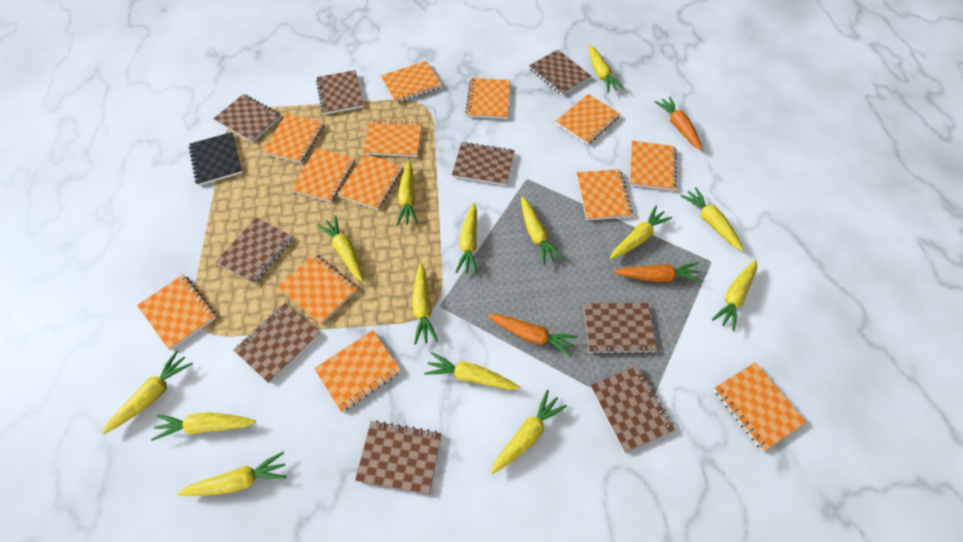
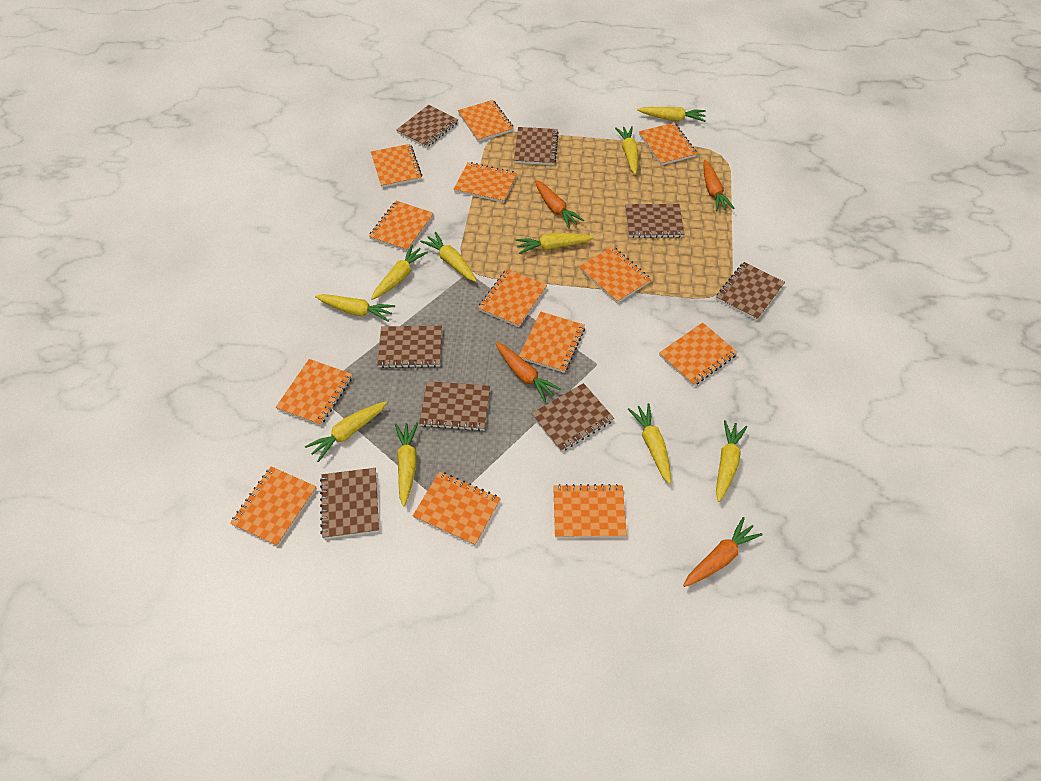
black notebook: [188,132,242,186] = 1 -> none = 0
brown notebook: [213,94,281,143] [216,218,293,284] [234,303,320,383] [316,70,364,115] [355,420,441,494] [452,142,515,186] [529,50,591,95] [584,303,657,354] [590,366,675,452] = 9 -> [320,468,379,539] [377,326,442,368] [396,105,458,148] [419,381,490,431] [514,127,559,165] [531,383,614,452] [625,204,685,238] [716,262,785,321] = 8
orange carrot: [488,314,578,357] [613,262,703,282] [655,96,702,150] = 3 -> [495,342,561,402] [535,180,584,228] [683,517,763,587] [703,159,735,211] = 4
yellow carrot: [102,350,193,434] [151,412,256,441] [177,452,287,496] [317,215,363,282] [397,161,418,226] [412,263,438,345] [424,352,520,390] [455,203,478,274] [491,390,567,474] [521,197,563,265] [589,45,624,93] [610,205,672,259] [681,187,744,251] [712,260,757,331] = 14 -> [305,401,387,462] [315,294,395,322] [371,245,428,300] [395,422,418,506] [420,232,477,282] [516,233,594,254] [615,126,638,175] [628,403,671,484] [637,107,706,122] [716,420,747,502] = 10

